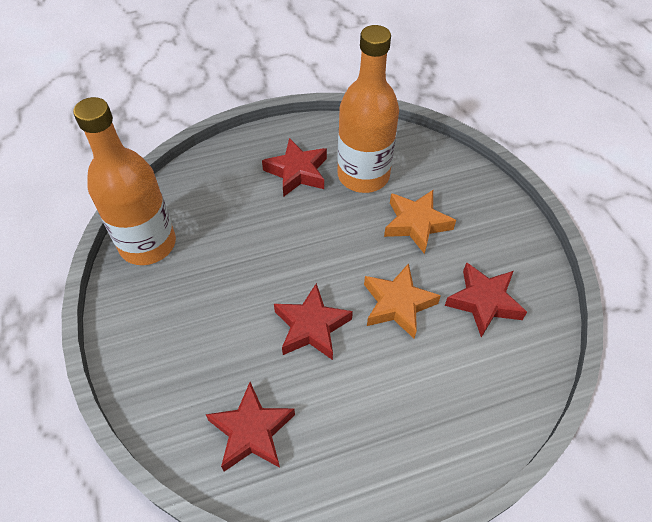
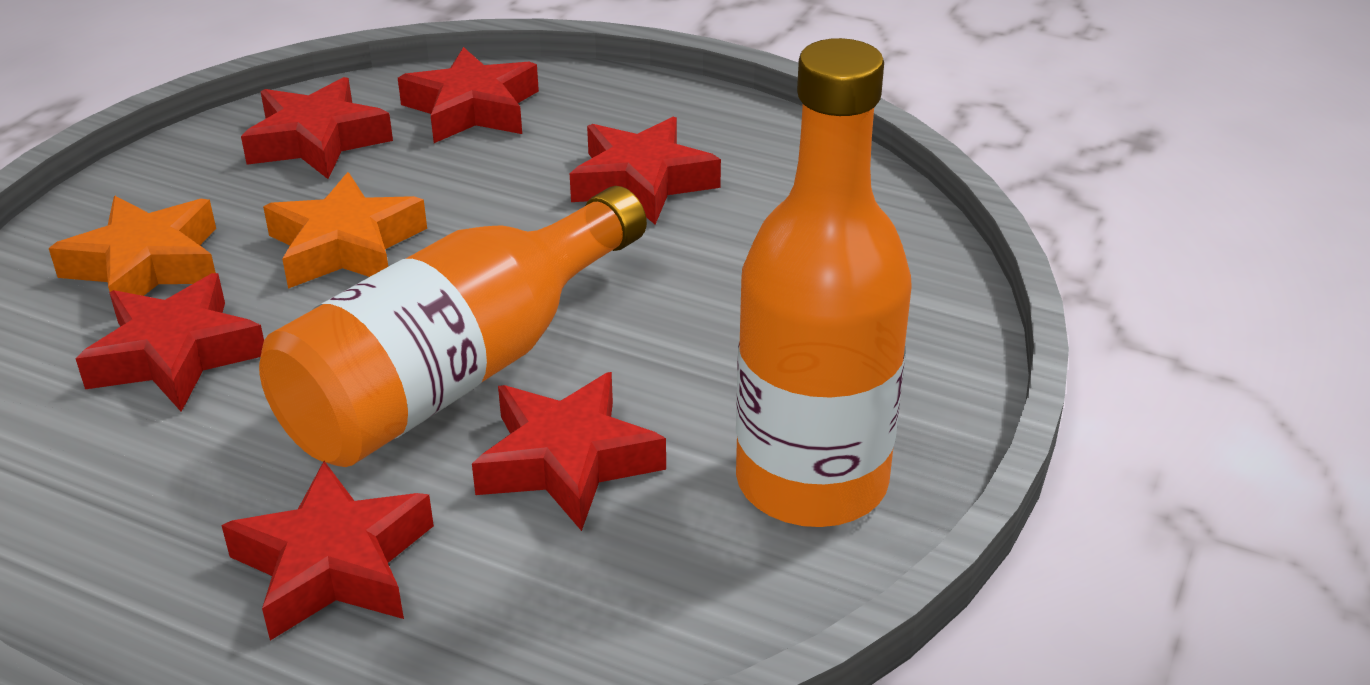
red star: [206,382,295,472] [262,138,327,197] [274,283,353,360] [445,262,527,337] = 4 -> [76,273,264,412] [221,461,434,640] [241,77,393,179] [398,47,539,143] [472,372,666,531] [570,117,721,225] = 6

